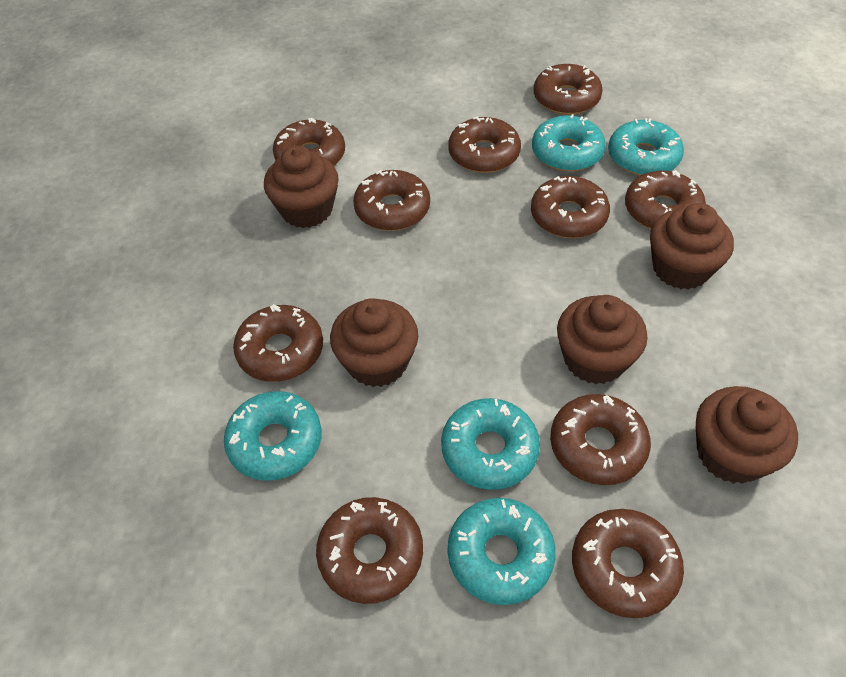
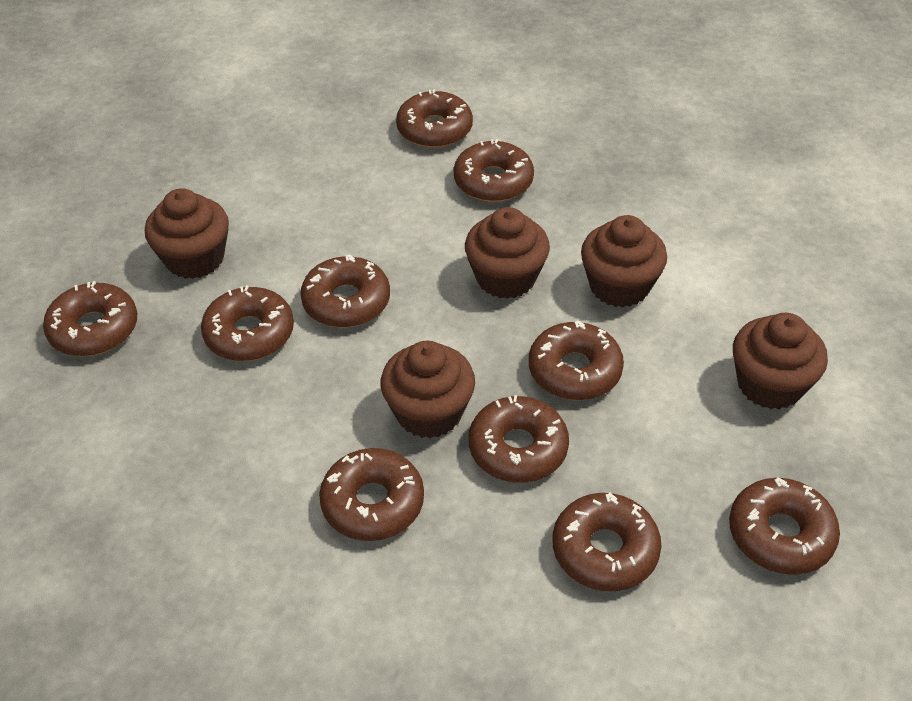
turquoise donut: [224,391,322,481] [441,398,540,490] [448,498,556,605] [532,114,606,172] [608,118,684,176] = 5 -> none = 0

